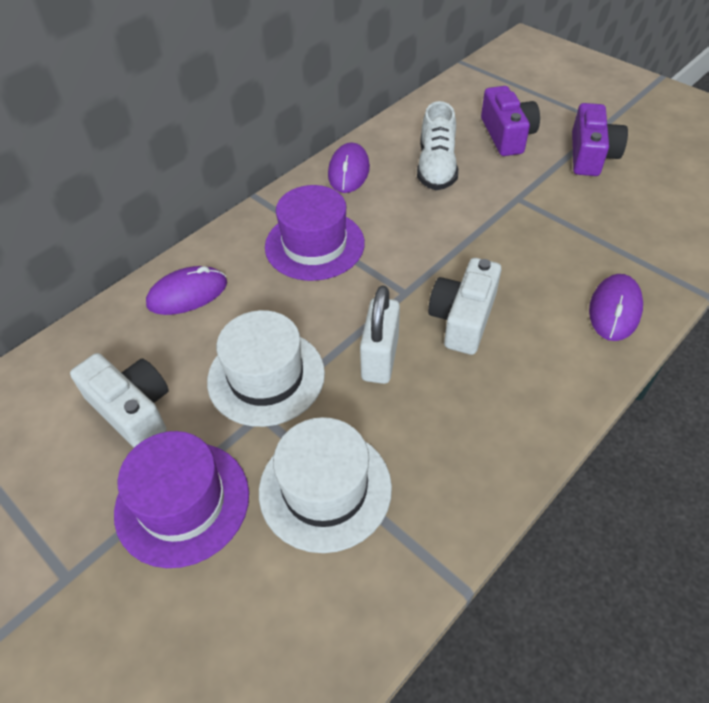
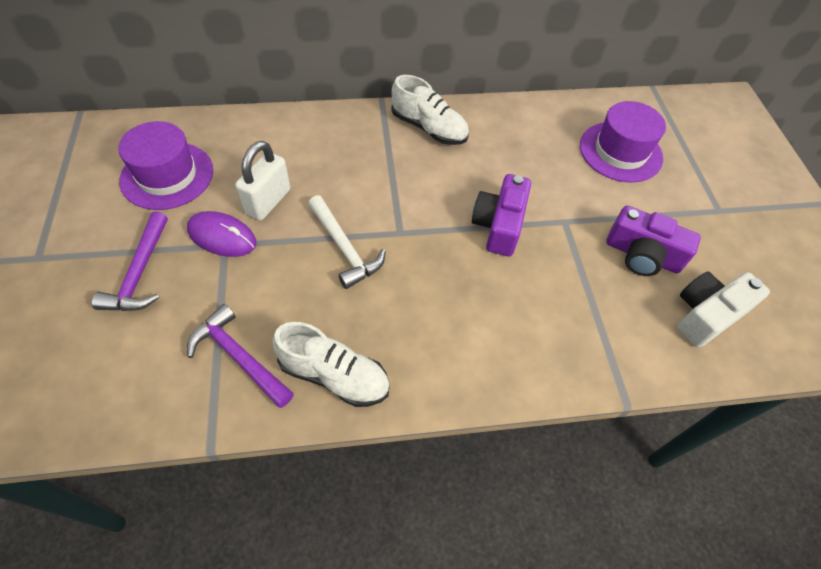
purple hammer: none = 0 -> [92,211,168,311] [187,304,294,408] = 2
purple mouse: [146,266,227,315] [328,143,370,193] [589,274,643,341] = 3 -> [187,211,256,257] = 1
white camera: [70,353,169,448] [428,258,501,355] = 2 -> [677,271,770,348] = 1
white hammer: none = 0 -> [308,195,386,289] = 1
white hat: [207,310,325,427] [259,417,392,553] = 2 -> none = 0
white shoe: [417,101,458,190] = 1 -> [273,322,390,407] [391,75,469,145] = 2

